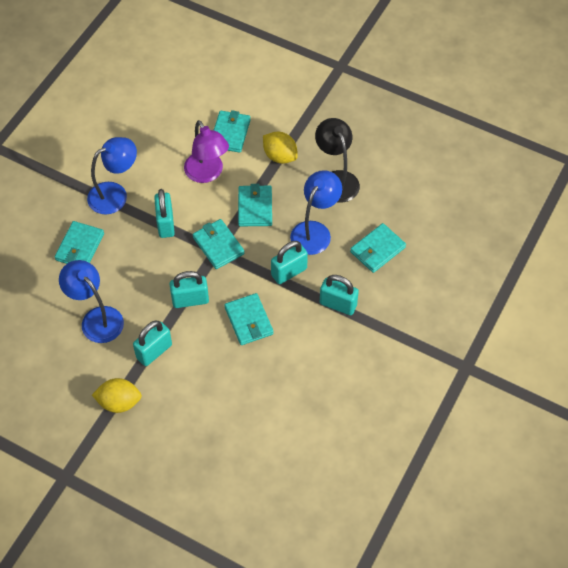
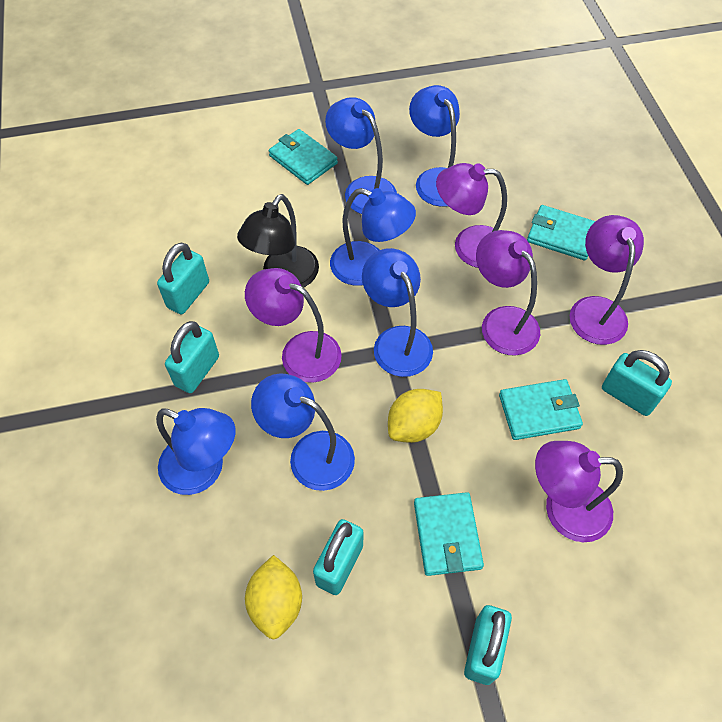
blue lamp: [59,260,124,343] [87,137,137,215] [290,170,342,255] = 3 -> [156,408,236,495] [251,373,355,491] [325,97,397,214] [330,188,416,286] [362,248,433,377] [409,85,460,207] = 6
purple lamp: [184,120,229,183] = 1 -> [245,268,342,383] [436,163,507,268] [476,230,540,356] [535,441,623,542] [570,215,644,345] = 5
turquoise wallet: [55,221,104,264] [193,219,245,269] [214,110,251,153] [225,293,274,345] [238,184,272,226] [350,223,406,273] = 6 -> [269,129,338,185] [414,492,484,576] [499,379,583,440] [527,205,596,260] = 4

